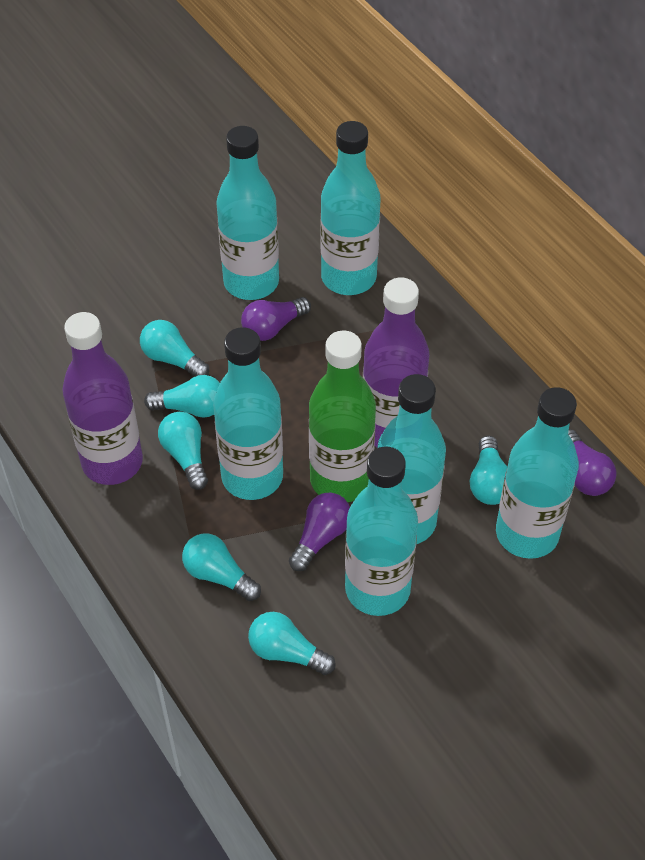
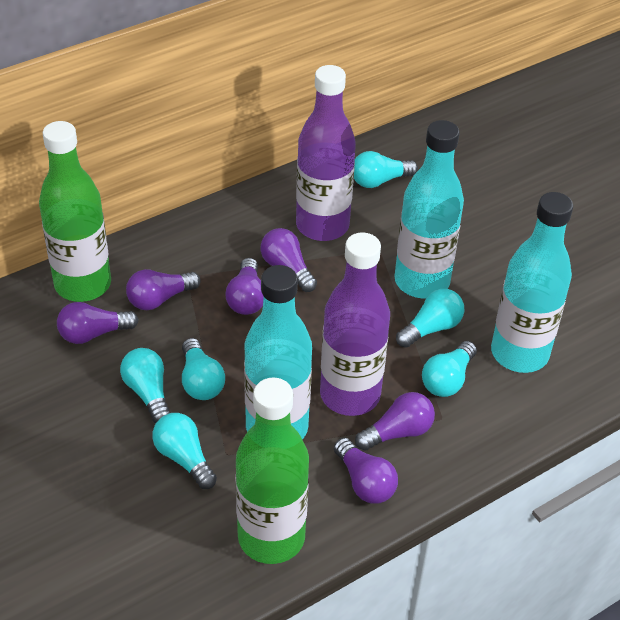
green bottle: [309,330,376,502] = 1 -> [39,121,111,302] [235,377,309,564] = 2
purple light bulb: [241,297,311,341] [289,493,350,571] [568,429,616,496] = 3 -> [57,302,139,344] [126,269,201,310] [225,258,264,315] [261,228,317,292] [334,438,398,504] [355,392,435,451] = 6
turquoise bottle: [213,327,283,500] [216,126,279,300] [321,121,381,295] [345,447,418,616] [377,374,446,544] [496,387,579,559] = 6 -> [244,265,312,439] [395,120,464,299] [491,192,573,373] = 3

